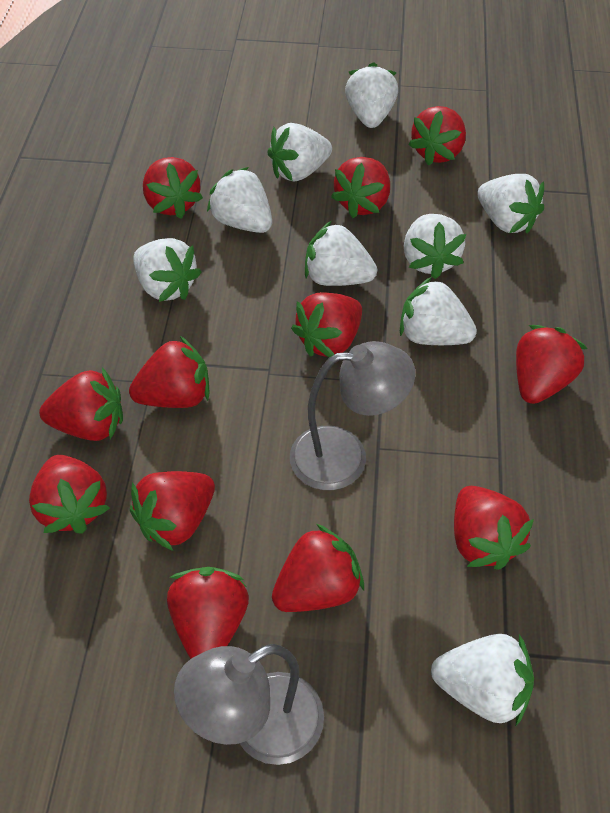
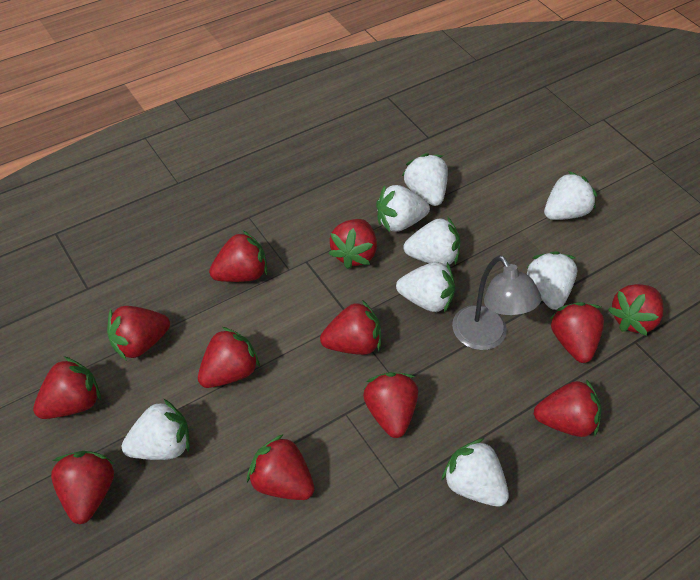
grey lamp: [174,644,324,765] [290,341,416,490] = 2 -> [452,255,542,350] = 1
white strawberry: [133,238,202,302] [207,167,272,233] [267,123,332,181] [305,221,377,286] [345,62,398,128] [400,277,477,345] [404,214,466,279] [431,634,534,726] [477,174,544,233] = 9 -> [122,399,190,460] [376,185,430,232] [396,262,455,313] [402,153,448,206] [403,216,460,266] [441,438,509,506] [526,251,577,310] [544,171,597,220] = 8

